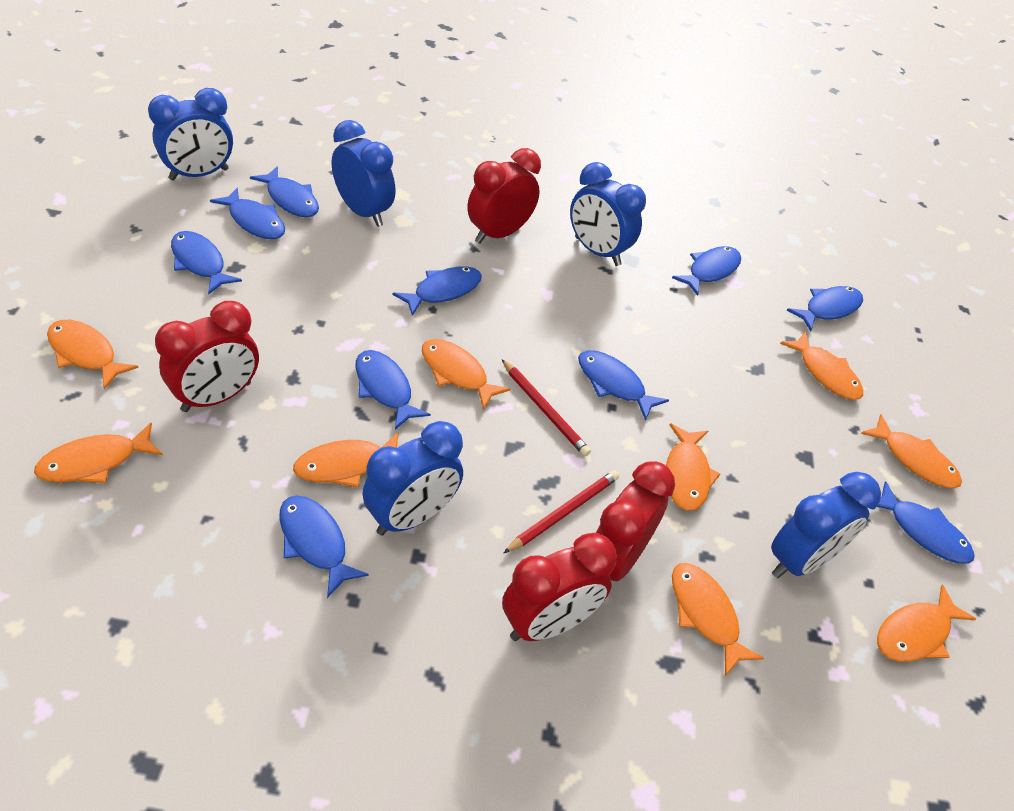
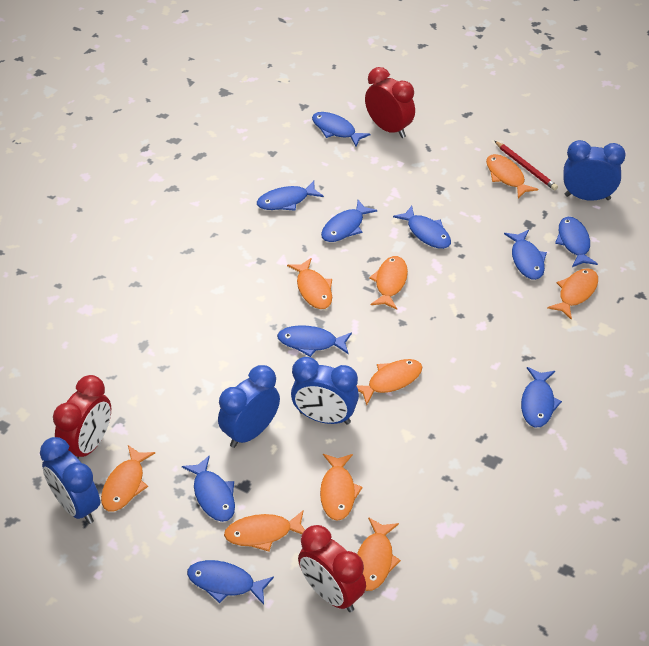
blue clock: [148,88,233,181] [332,120,396,227] [363,421,463,536] [570,162,646,266] [771,472,881,578] = 5 -> [40,437,100,524] [218,365,280,448] [291,357,359,424] [563,140,626,201] = 4
red clock: [155,301,259,412] [467,148,541,244] [502,533,617,641] [595,462,675,581] = 4 -> [53,375,111,459] [298,525,366,612] [365,67,415,138] = 3
red pencil: [502,359,591,456] [504,470,619,553] = 2 -> [495,141,558,190] = 1

